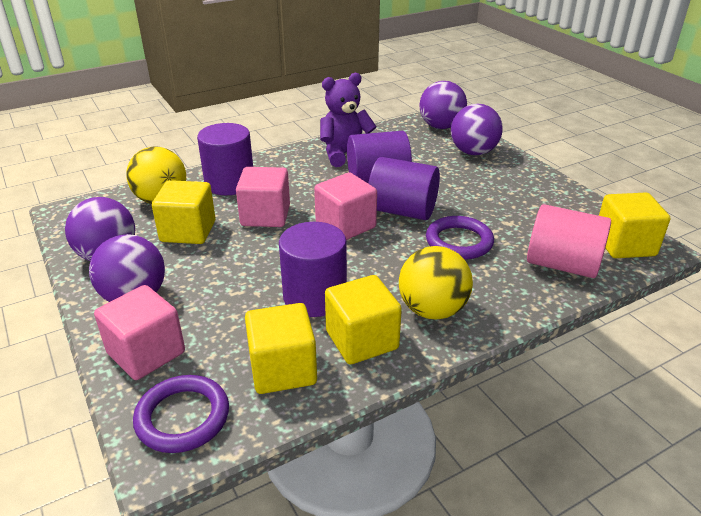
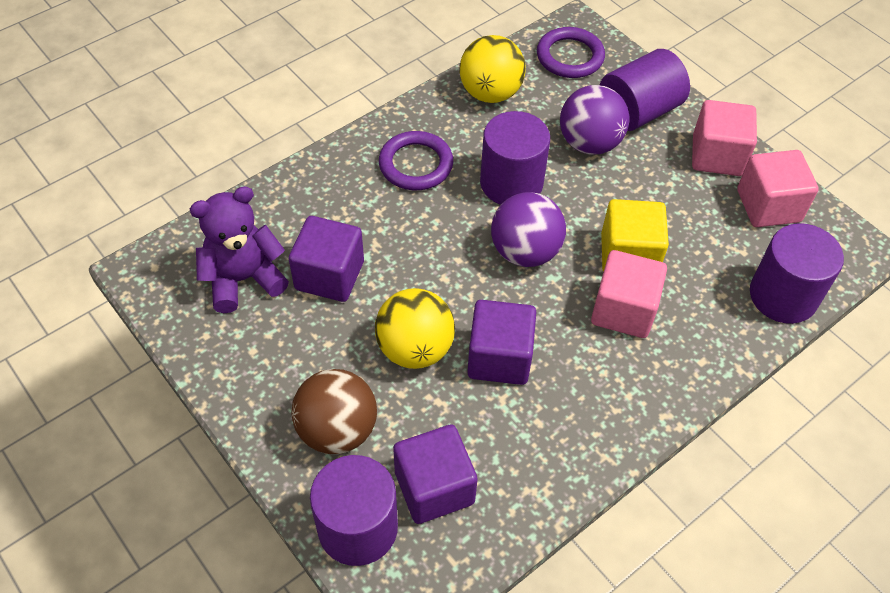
brown ball: none = 0 -> [291,369,377,454] = 1
pink cylinder: [527,204,611,278] = 1 -> none = 0
purple ball: [65,197,135,261] [89,234,165,302] [419,81,467,129] [451,104,503,155] = 4 -> [491,192,566,267] [560,85,630,155] = 2
purple cube: none = 0 -> [289,216,364,302] [393,424,478,524] [467,300,536,385] = 3
yellow cube: [152,180,215,244] [245,303,317,394] [325,275,402,364] [599,193,670,258] = 4 -> [601,199,669,272] = 1

